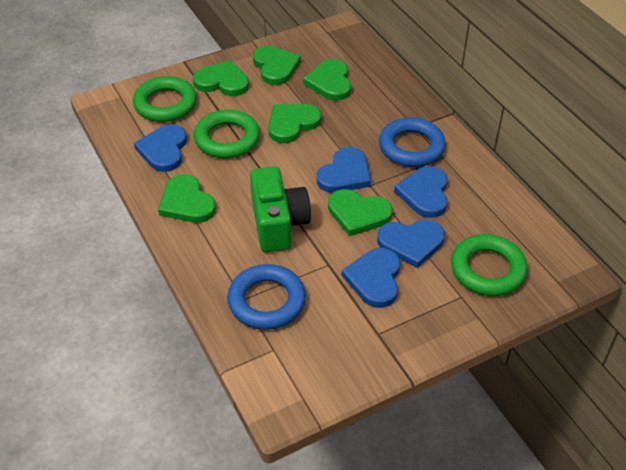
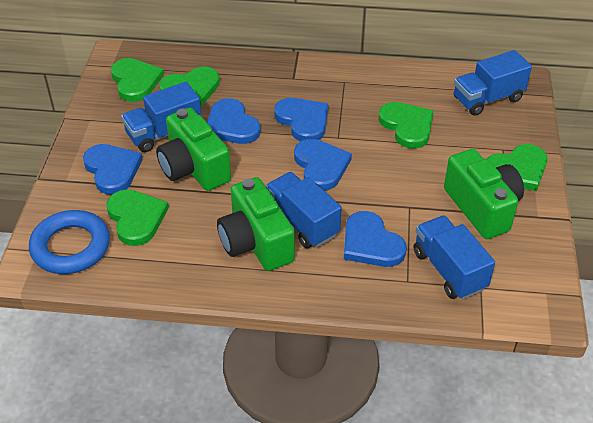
blue ring: [227,264,306,330] [379,117,446,167] = 2 -> [29,210,110,274] = 1
blue truck: none = 0 -> [121,82,202,152] [266,172,342,248] [414,215,495,300] [454,50,532,116] = 4
green camera: [250,167,311,252] = 1 -> [156,108,231,191] [217,177,295,271] [444,149,524,239] = 3
green heart: [158,174,216,223] [193,60,249,96] [253,46,301,85] [268,104,321,143] [303,59,351,101] [328,189,393,236] = 6 -> [106,190,169,246] [111,58,164,102] [159,66,220,107] [378,102,434,149] [487,144,547,191] = 5
green ring: [133,76,197,122] [194,110,260,158] [451,234,528,296] = 3 -> none = 0

